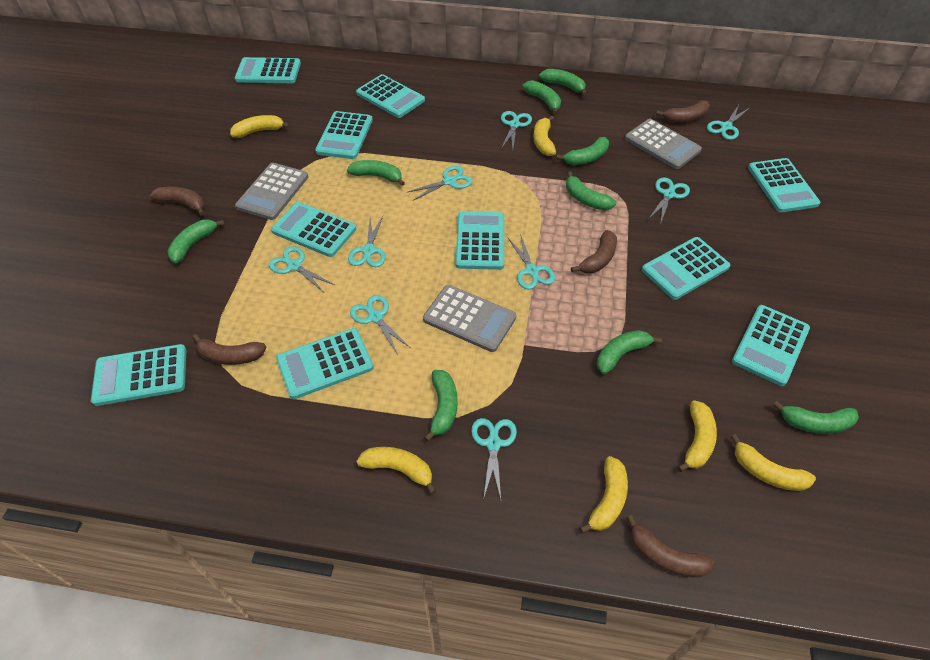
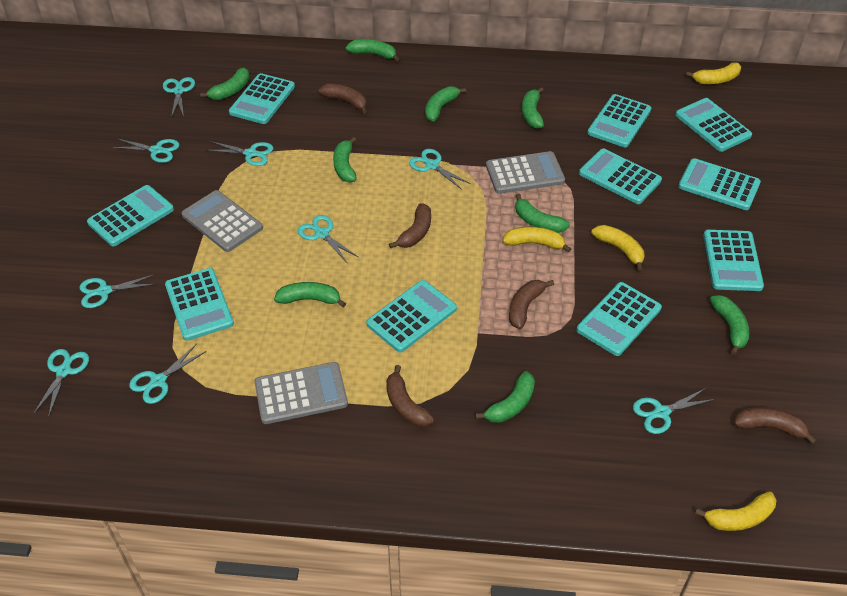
yellow banana: [230,115,290,138] [356,447,436,494] [533,116,556,156] [579,456,628,534] [677,400,717,472] [731,434,816,491] = 6 -> [502,227,571,253] [591,225,644,271] [686,62,741,84] [695,491,777,531] = 4

